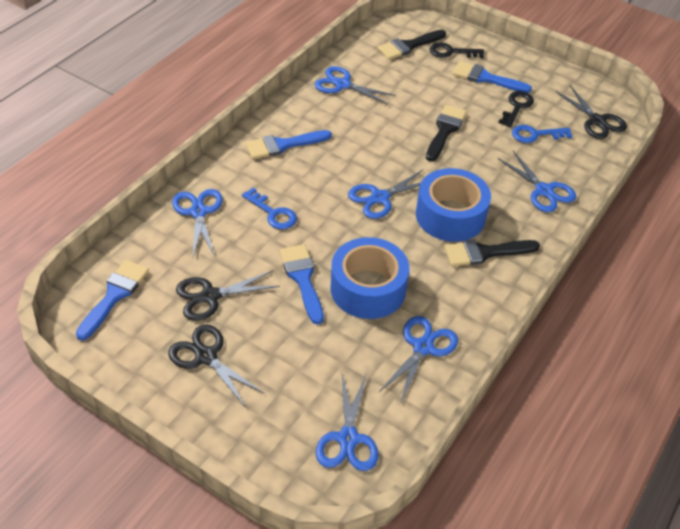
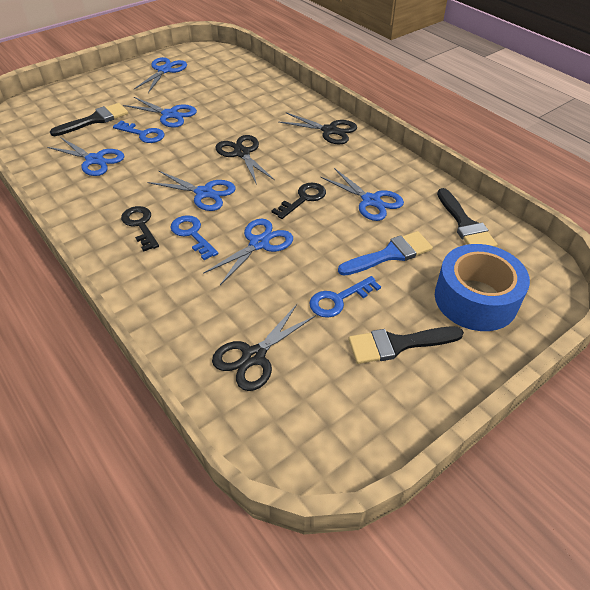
blue brush: [76,260,149,341] [246,130,332,159] [280,244,324,325] [452,61,532,93] = 4 -> [338,231,433,276] = 1
blue key: [242,188,297,229] [512,125,573,143] = 2 -> [113,121,165,143] [170,215,218,260] [309,276,381,318] = 3
blue tape: [330,237,409,319] [416,168,491,242] = 2 -> [435,244,530,331] = 1

